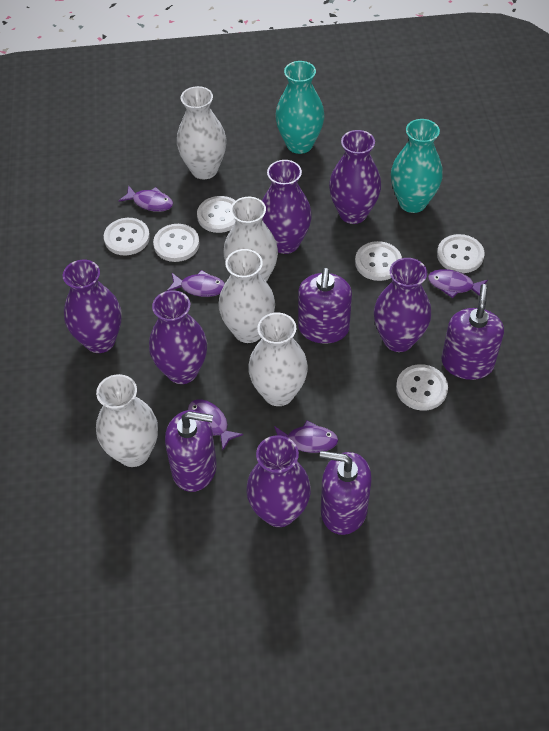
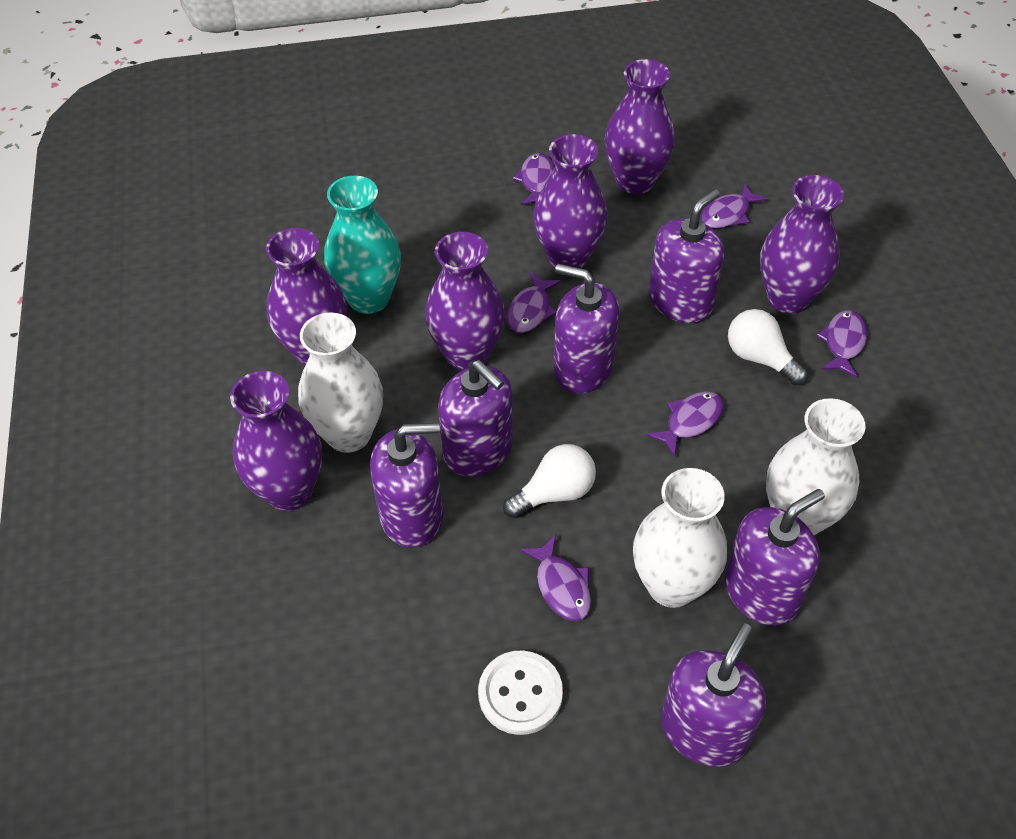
purple fish: [118,185,173,212] [167,270,225,297] [188,399,243,450] [274,420,338,453] [428,269,488,298] = 5 -> [507,272,561,333] [513,153,555,205] [520,535,591,621] [646,392,724,457] [700,183,768,229] [816,310,867,378] = 6
purple soap dispenser: [165,410,217,492] [298,268,352,344] [320,451,372,535] [442,284,504,380] = 4 -> [370,423,443,548] [438,360,513,477] [553,264,620,394] [649,189,725,323] [661,623,766,767] [725,489,825,626] = 6
turquoise vase: [275,61,324,154] [391,119,443,213] = 2 -> [324,176,401,314] = 1
white button: [104,218,150,255] [153,224,200,262] [197,196,236,233] [355,241,402,281] [396,364,448,411] [437,234,484,273] = 6 -> [478,651,563,735] = 1
white light bulb: none = 0 -> [503,444,596,518] [728,309,808,386] = 2
white vase: [96,374,158,467] [177,86,226,179] [219,249,275,343] [224,197,278,282] [248,312,308,406] = 5 -> [298,312,383,453] [633,468,727,608] [766,398,865,535] = 3

